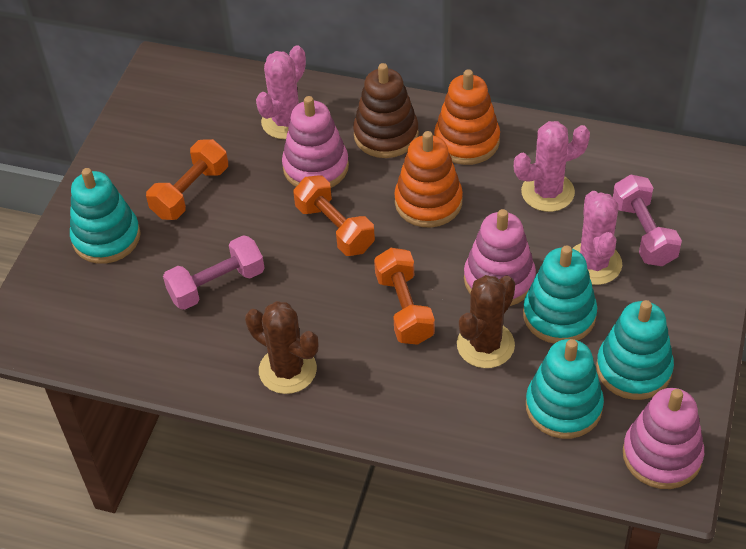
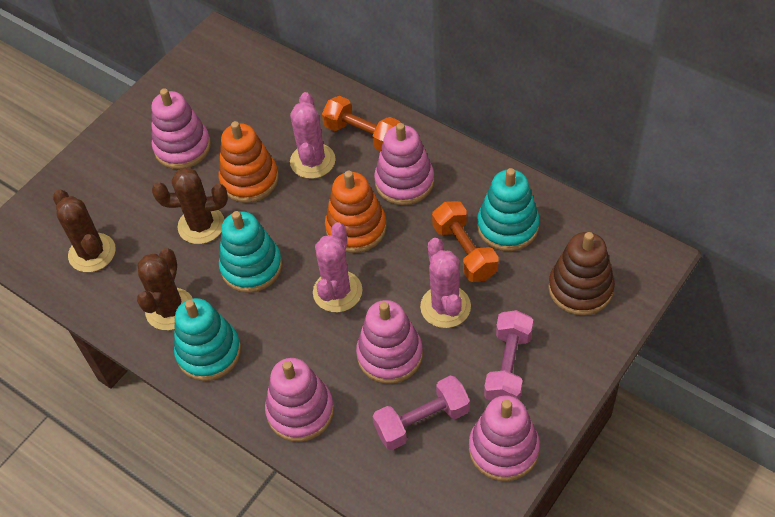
brown cactus: [245,301,318,394] [457,275,515,368] = 2 -> [53,189,116,272] [137,248,193,330] [152,167,228,244] = 3
orange dumbbell: [146,139,228,220] [293,175,375,256] [374,248,435,345] = 3 -> [322,96,401,151] [432,201,499,282] = 2
pink stacking toy: [282,96,349,188] [464,209,536,306] [623,388,704,489] = 3 -> [151,88,211,169] [265,358,334,442] [356,300,423,384] [374,123,434,205] [469,395,540,481] = 5
turquoise stacking toy: [70,168,141,264] [523,245,597,344] [526,339,604,439] [596,300,674,400] = 4 -> [174,298,241,381] [219,211,282,293] [477,168,540,251] = 3

